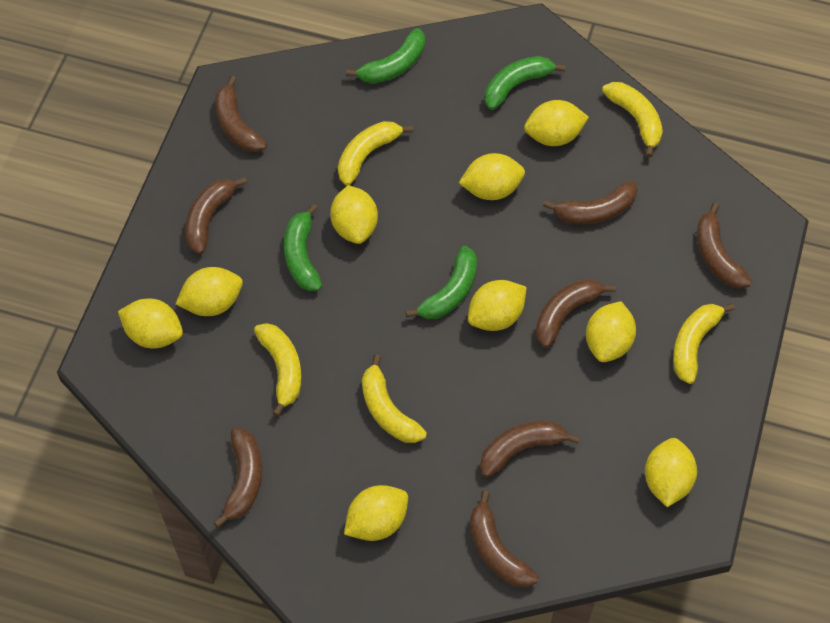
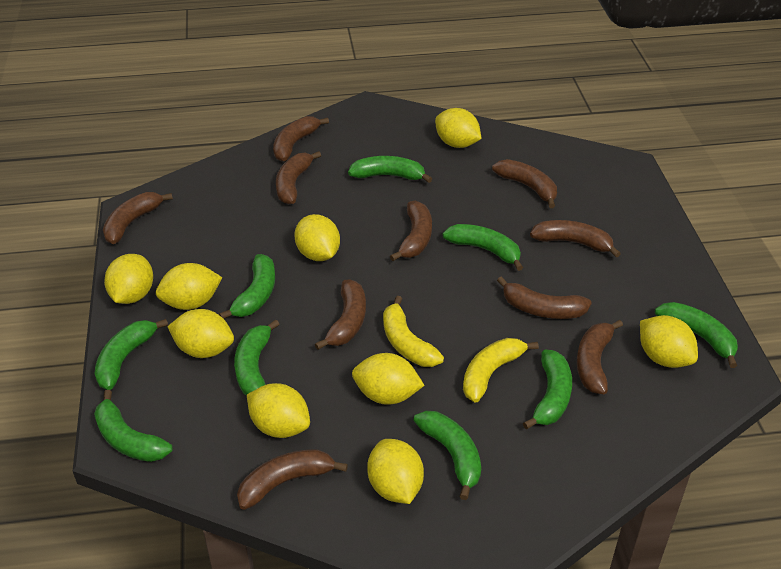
brown banana: [185,177,247,254] [214,428,262,528] [215,76,267,152] [470,490,539,587] [480,421,580,477] [536,279,616,348] [543,180,638,224] [697,203,752,289] = 8 -> [103,192,173,244] [237,449,348,510] [273,116,329,161] [276,151,321,204] [315,280,366,350] [390,201,432,261] [492,159,557,208] [497,276,592,319] [530,220,621,258] [577,320,623,394] = 10
green banana: [284,204,322,291] [346,28,425,84] [406,246,477,319] [485,56,566,110] = 4 -> [94,390,172,462] [95,319,168,390] [219,254,275,319] [234,319,280,395] [348,156,432,183] [413,411,481,500] [443,224,523,271] [523,350,572,429] [655,302,738,368] = 9
yellow banana: [254,323,302,417] [338,121,413,186] [362,354,427,443] [602,82,663,158] [673,303,735,384] = 5 -> [383,296,444,367] [463,338,539,403] = 2

